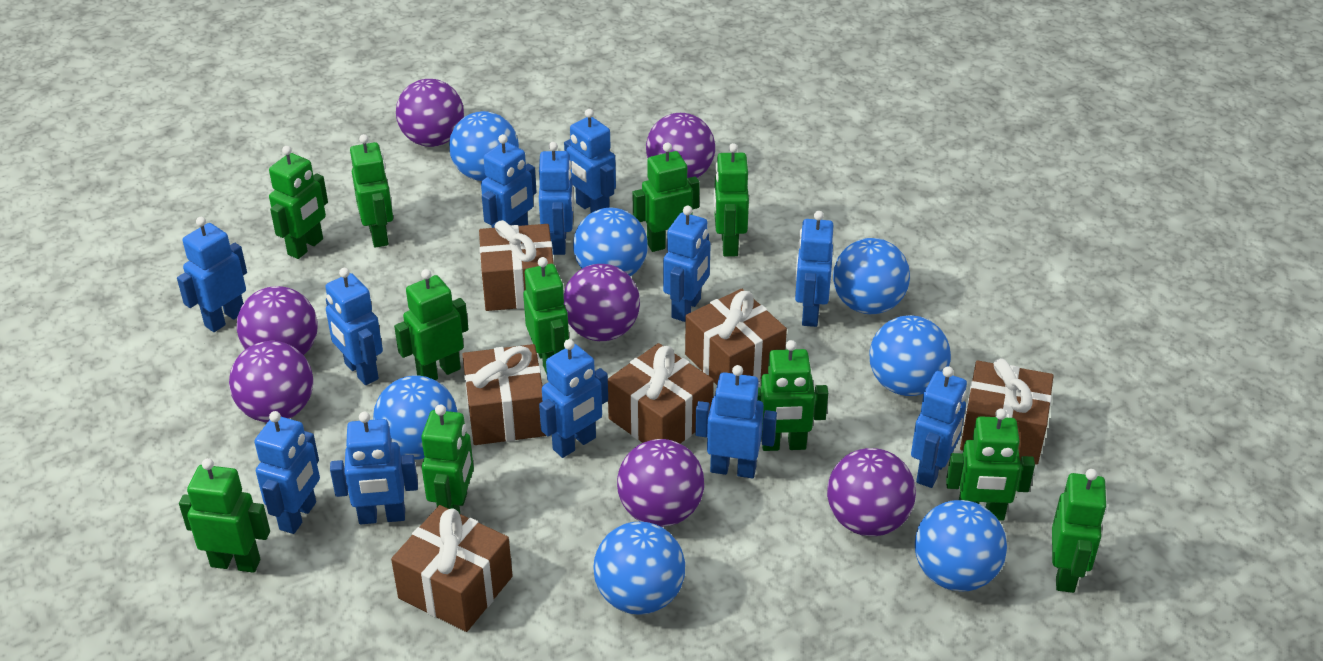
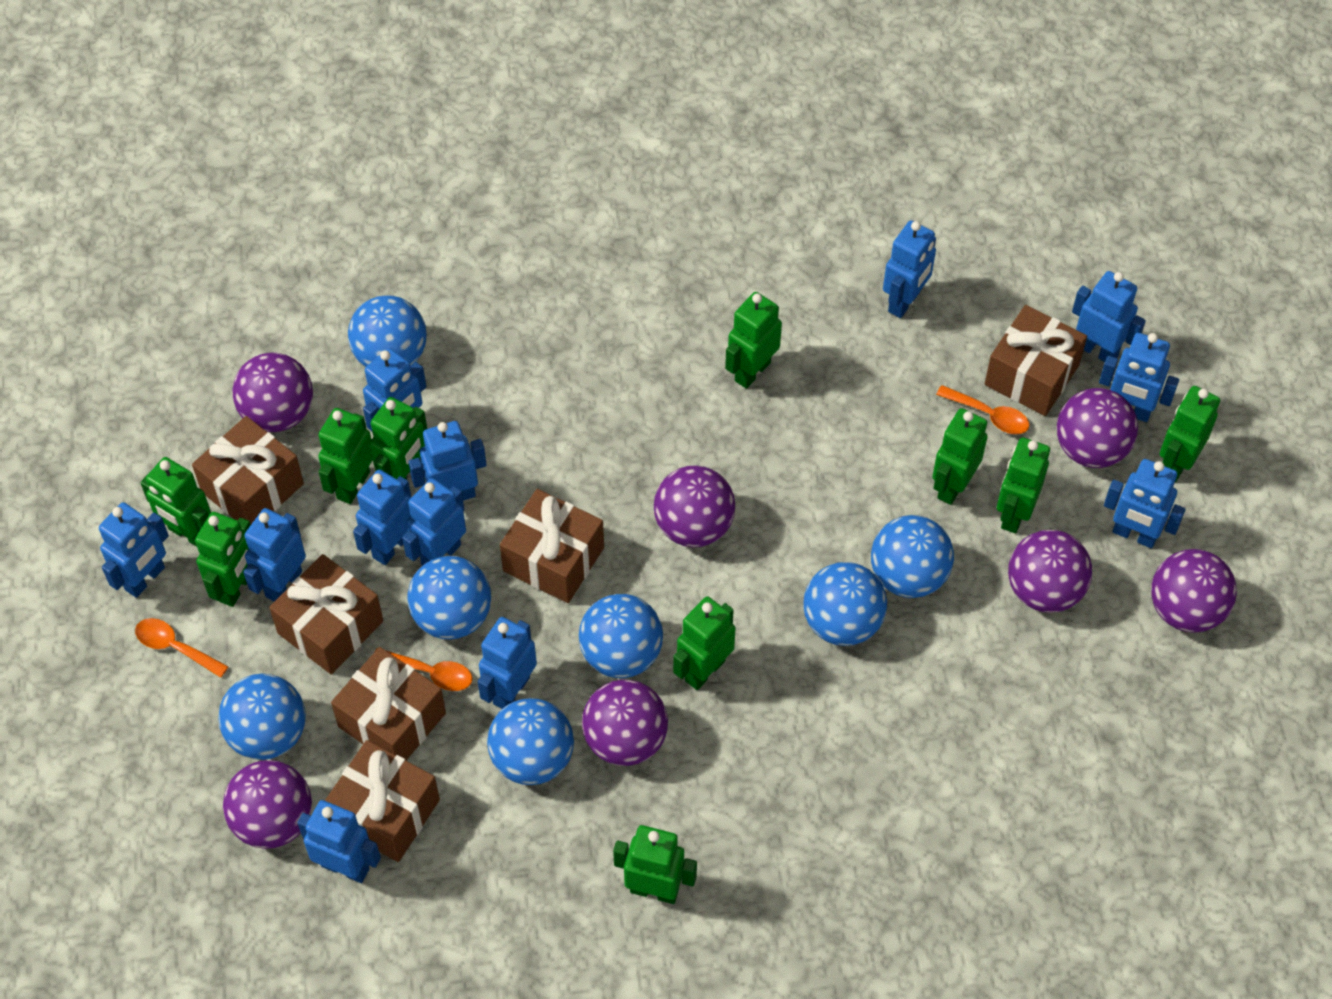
green robot: [179,458,270,573] [269,146,328,259] [350,134,393,248] [394,269,469,380] [421,404,474,514] [523,257,569,374] [632,143,700,252] [714,143,749,257] [757,340,828,451] [946,409,1035,521] [1052,469,1107,593] = 11 -> [141,457,211,547] [195,512,251,607] [318,408,373,504] [369,397,427,480] [613,825,697,904] [673,596,735,690] [725,292,782,389] [932,408,988,505] [997,437,1050,533] [1160,386,1220,482] = 10
orange spoon: none = 0 -> [135,618,229,678] [375,648,473,691] [936,385,1030,434] = 3

